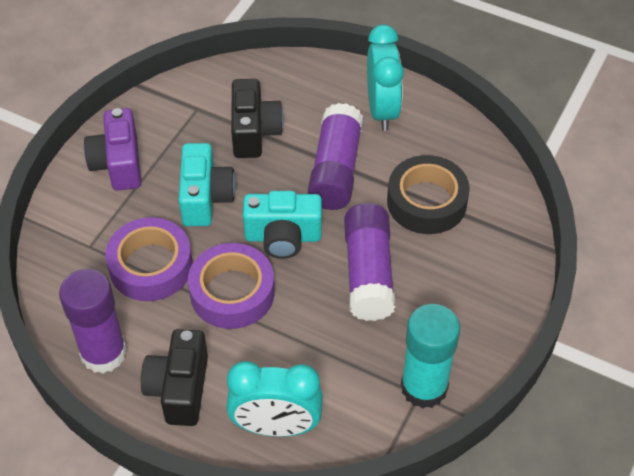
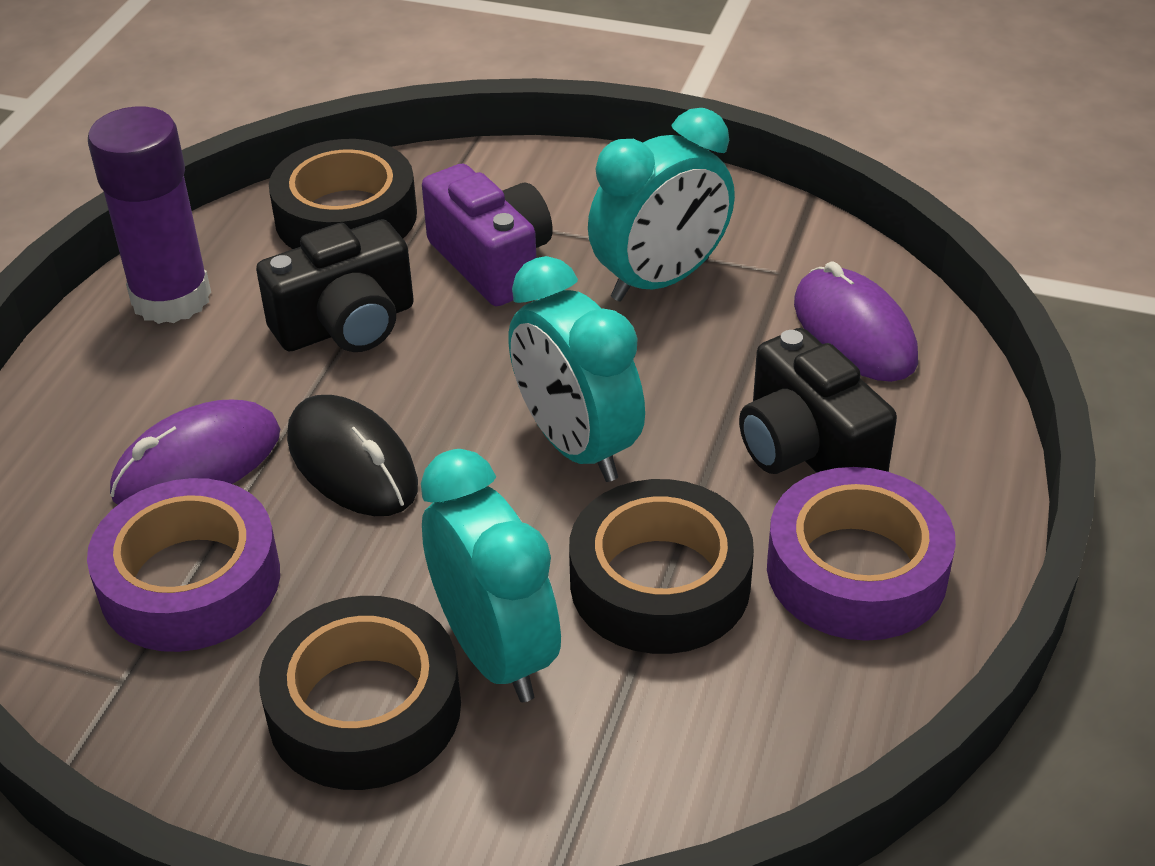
black mouse: none = 0 -> [287,395,418,516] = 1
black tape: [387,155,470,234] = 1 -> [259,596,461,790] [269,139,417,249] [569,479,754,654] = 3
purple glue stick: [59,269,127,373] [308,103,363,210] [344,203,396,321] = 3 -> [88,107,211,324] = 1
purple mouse: none = 0 -> [110,399,280,505] [794,261,918,382] = 2
turquoise camera: [179,143,236,226] [243,191,322,259] = 2 -> none = 0
turquoise clock: [226,361,323,437] [367,25,404,131] = 2 -> [421,449,561,702] [508,256,645,482] [588,108,735,301] = 3
turquoise glue stick: [401,304,460,409] = 1 -> none = 0

